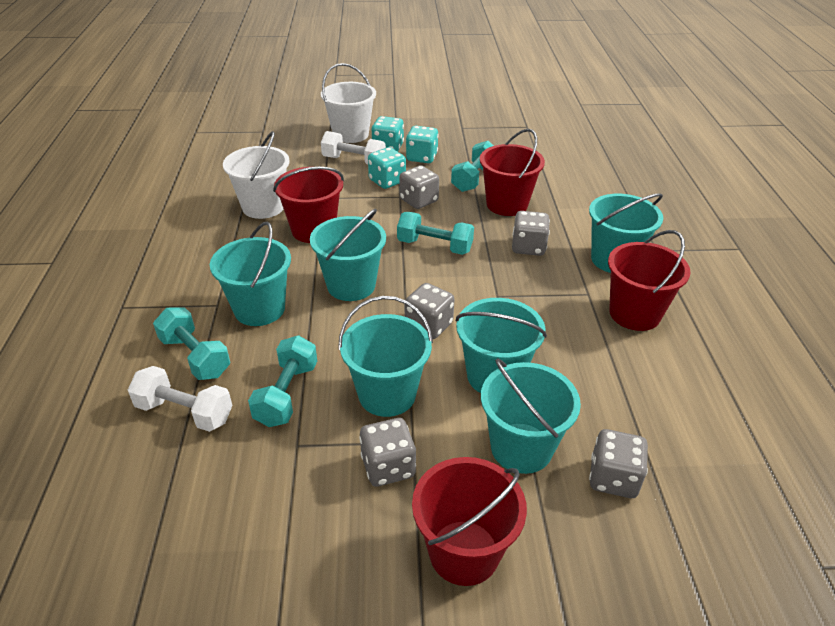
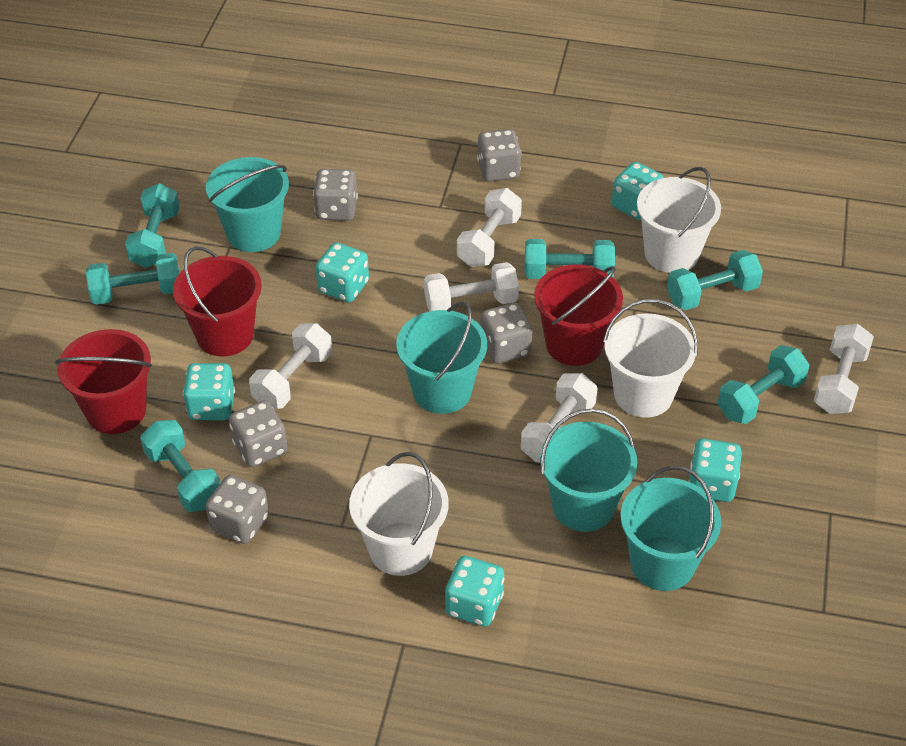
red bucket: [273,167,344,243] [412,457,527,586] [480,129,545,216] [608,230,690,331] = 4 -> [55,329,152,434] [173,246,262,356] [534,264,623,366] = 3
turquoise bucket: [210,222,291,326] [310,209,386,301] [338,296,433,417] [456,298,547,393] [481,358,581,474] [589,193,663,273] = 6 -> [206,157,289,252] [396,302,487,414] [540,409,637,532] [621,466,721,591] = 4
turquoise dice: [368,147,406,189] [372,116,404,152] [406,126,439,163] = 3 -> [183,363,235,420] [316,242,369,302] [445,556,505,626] [612,162,664,220] [688,439,742,502] = 5
turquoise dumbbell: [153,308,230,380] [248,335,317,427] [397,212,474,255] [451,141,494,192] = 4 -> [86,253,180,305] [125,183,180,268] [140,420,221,512] [525,239,615,279] [667,250,763,310] [717,345,810,424] = 6
white bucket: [223,131,289,219] [321,63,376,143] = 2 -> [349,452,449,576] [603,299,698,418] [637,167,721,273] = 3
white dumbbell: [128,366,232,432] [321,131,386,164] = 2 -> [249,323,332,409] [424,262,519,311] [457,188,522,267] [521,373,598,462] [814,323,874,414] = 5

